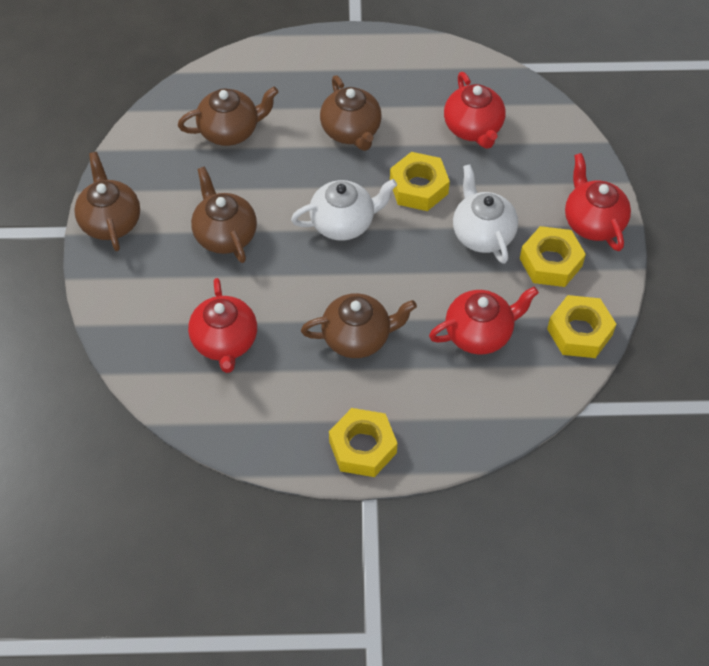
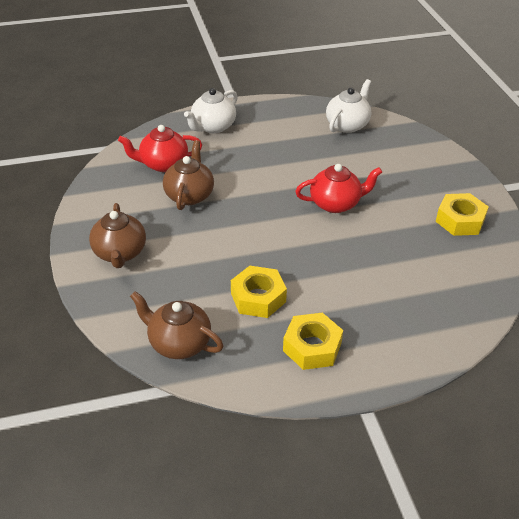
brown teapot: [74,152,140,251] [178,87,278,146] [191,166,257,263] [301,293,417,358] [320,75,382,151] = 5 -> [89,203,146,268] [130,291,224,359] [163,140,214,210] = 3
red teapot: [188,278,257,373] [429,287,539,355] [444,72,505,149] [565,153,631,251] = 4 -> [118,125,202,172] [295,164,382,213] = 2
yellow nut: [329,408,397,477] [390,152,450,211] [520,226,586,287] [547,295,616,358] = 4 -> [231,266,287,318] [283,313,343,370] [436,193,489,236] = 3

